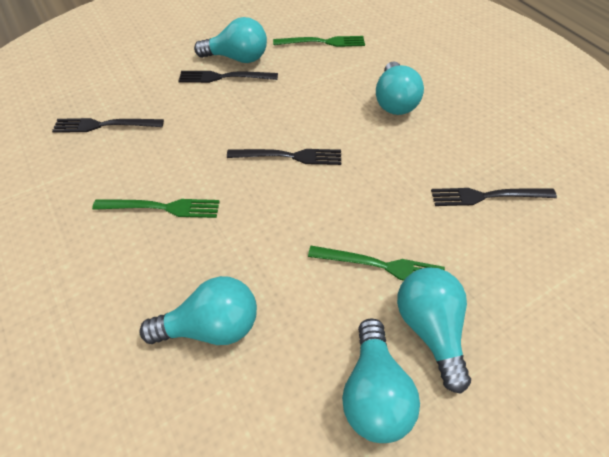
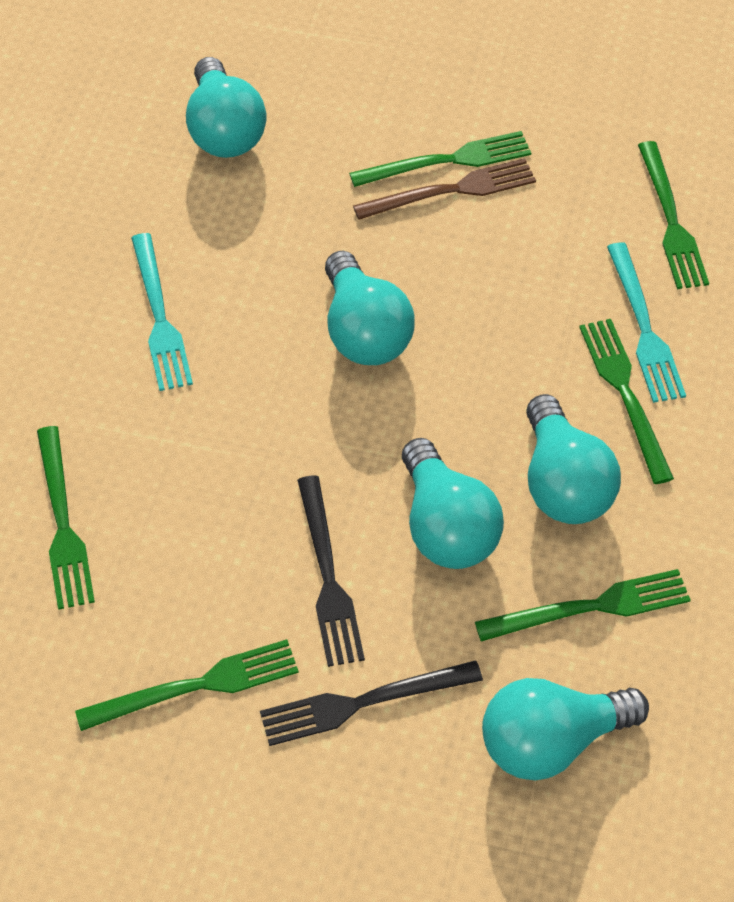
black fork: [52,118,164,133] [178,71,278,83] [227,149,341,165] [431,188,557,206] = 4 -> [260,660,483,746] [297,476,365,667] = 2
brown fork: none = 0 -> [353,158,536,220] = 1
green fork: [92,199,220,218] [273,36,365,47] [308,246,445,281] = 3 -> [37,426,95,610] [75,639,299,731] [349,131,531,187] [475,569,691,642] [579,319,674,484] [638,141,709,289] = 6
turquoise fork: none = 0 -> [131,233,193,391] [607,242,686,403] = 2

